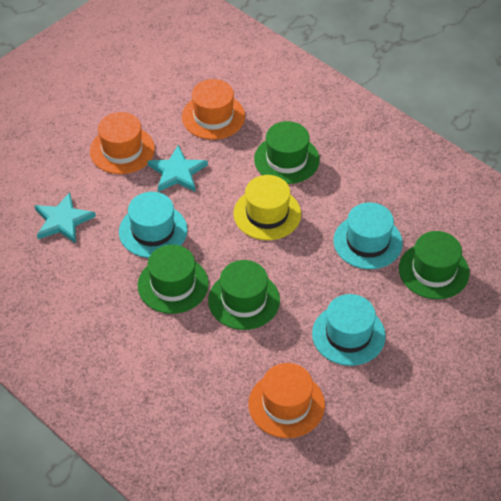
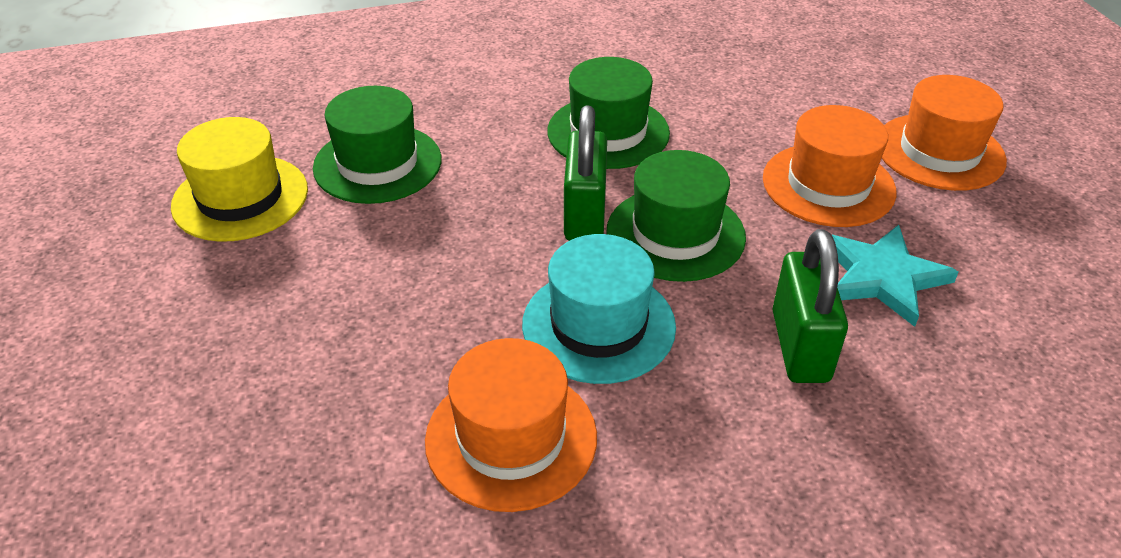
green hat: [138,245,209,314] [208,260,280,330] [254,121,320,184] [399,231,470,299] = 4 -> [313,86,441,204] [547,57,670,169] [606,150,746,282] = 3
green padlock: none = 0 -> [564,106,607,241] [772,229,848,383] = 2
turquoise hat: [119,192,187,258] [312,294,386,366] [333,202,403,269] = 3 -> [522,234,676,384] = 1
turquoise star: [35,192,96,244] [147,145,208,192] = 2 -> [831,225,958,327] = 1

